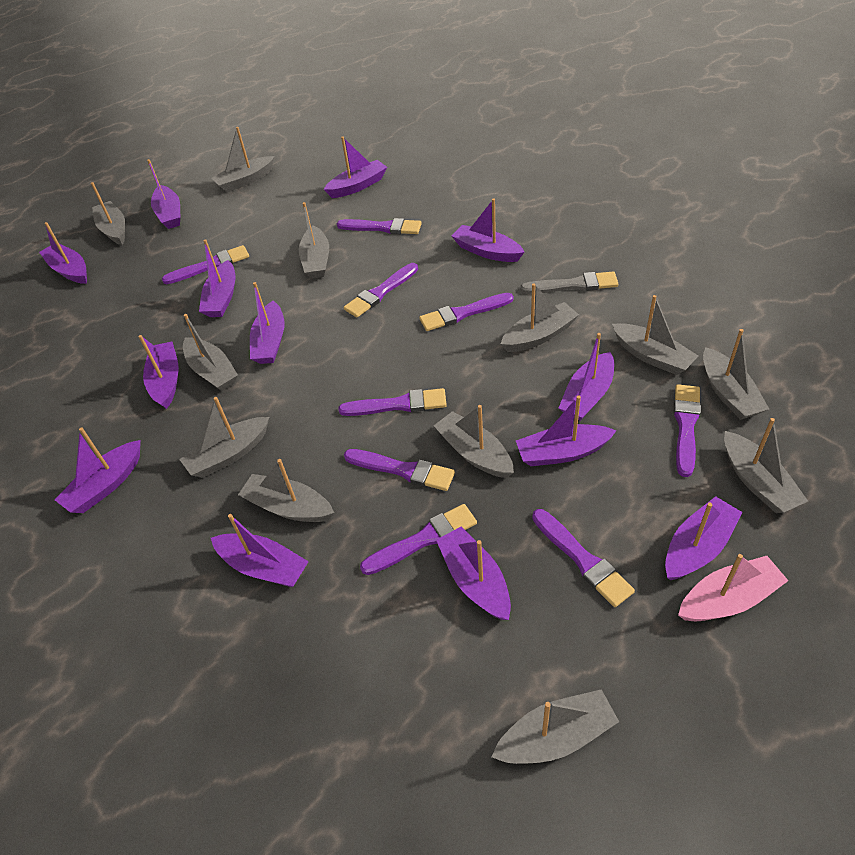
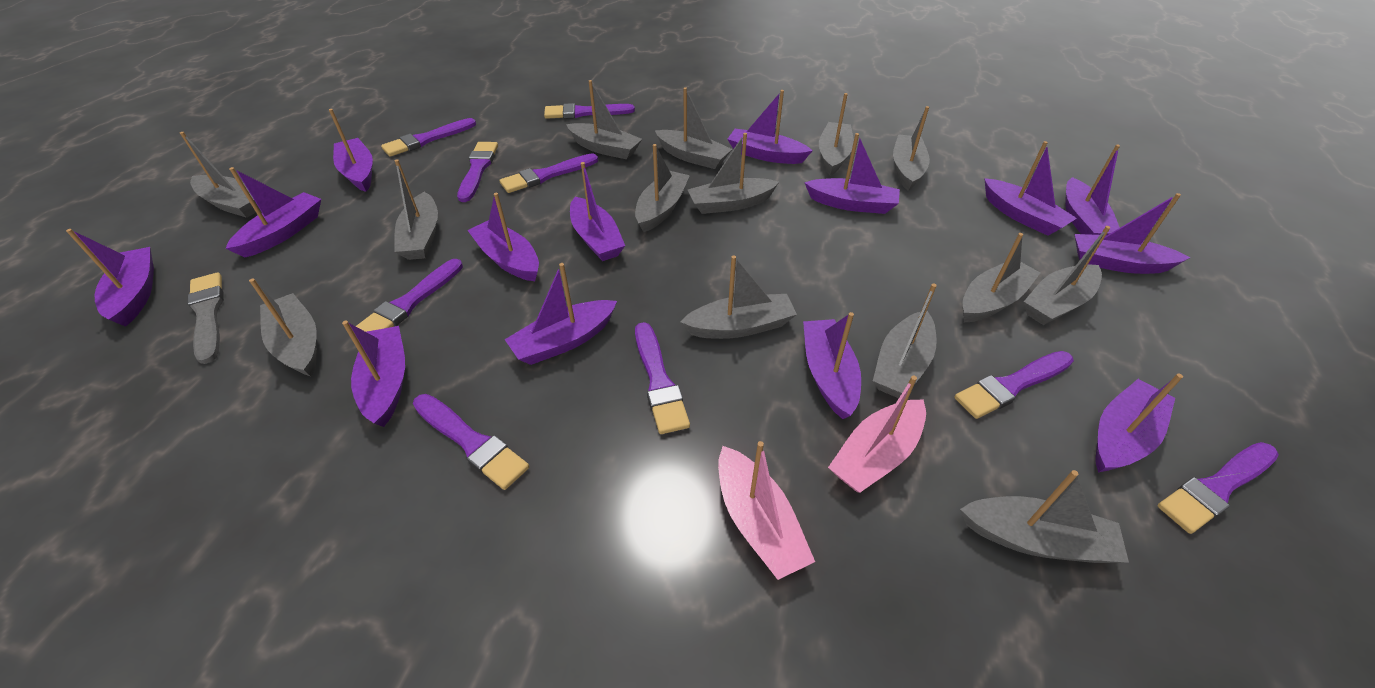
grey boat: [91,182,125,245] [179,397,269,478] [183,314,238,391] [211,127,274,192] [238,459,334,522] [299,202,329,279] [434,405,514,478] [492,689,619,764] [501,283,579,352] [612,295,698,375] [703,329,769,420] [724,418,808,513] = 12 -> [180,132,260,218] [249,278,317,377] [394,159,438,260] [566,80,642,159] [635,144,690,232] [655,87,732,169] [680,255,797,339] [687,133,779,214] [819,93,854,176] [873,284,937,398] [893,106,930,191] [960,470,1129,563] [962,233,1040,322] [1024,226,1110,325] = 14
pink boat: [678,554,789,621] = 1 -> [718,441,815,580] [828,376,926,493] = 2
purple boat: [39,222,87,284] [55,427,141,513] [138,335,179,409] [147,159,180,229] [199,239,236,317] [211,514,309,587] [250,282,284,364] [324,136,387,198] [436,527,511,620] [452,199,524,262] [516,396,616,466] [559,333,614,421] [665,496,743,580] = 13 -> [66,229,154,327] [225,167,321,257] [329,109,373,192] [342,321,405,427] [467,193,539,281] [505,263,617,365] [570,162,625,261] [727,90,813,164] [803,312,861,419] [804,133,900,214] [984,141,1077,236] [1065,144,1120,235] [1074,193,1190,274] [1096,373,1183,473] = 14

